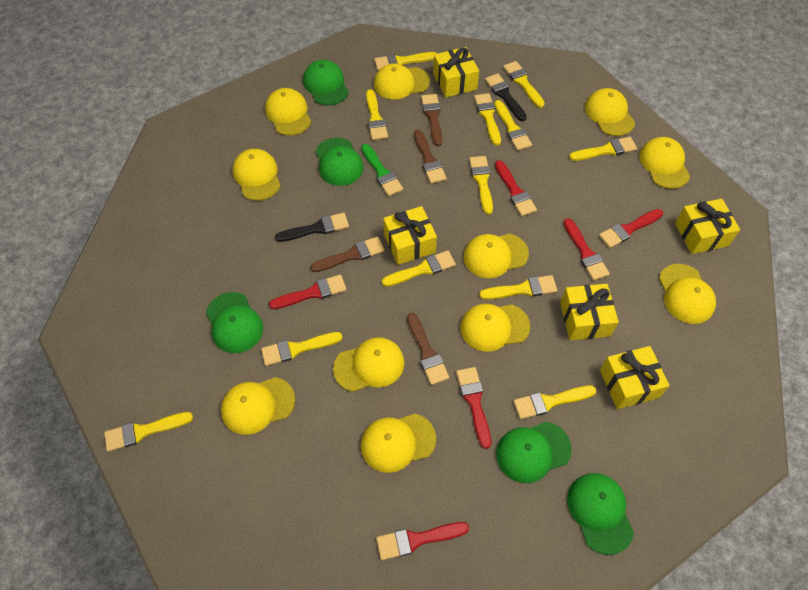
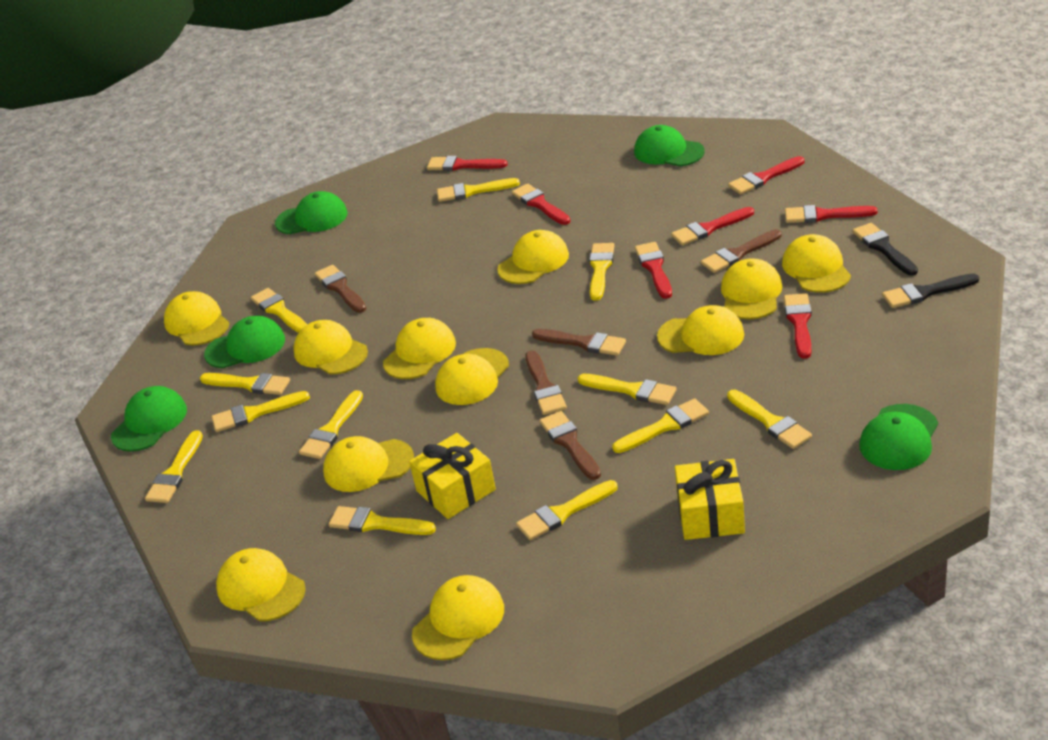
brown brush: [311,236,385,272] [407,313,449,385] [414,130,447,184] [421,94,442,146] = 4 -> [315,265,366,313] [525,350,567,415] [532,329,626,356] [540,411,601,480] [701,229,782,273] = 5
green brush: [361,144,403,196] = 1 -> none = 0
red brush: [269,274,347,309] [376,522,469,560] [456,367,491,449] [495,160,537,216] [564,218,610,281] [599,209,663,248] = 6 -> [427,156,508,171] [512,184,570,225] [635,242,672,299] [671,207,754,245] [728,156,804,195] [784,293,811,359] [785,205,878,223] = 7
yellow gift: [383,206,437,265] [433,47,479,98] [560,284,619,340] [600,346,670,409] [675,199,740,254] = 5 -> [409,433,496,519] [675,459,745,540] = 2

